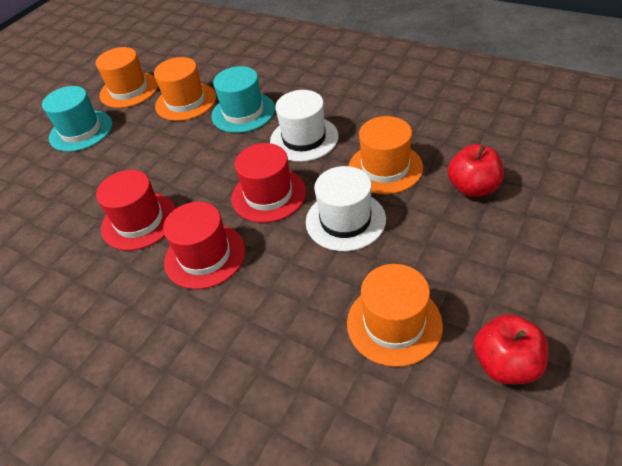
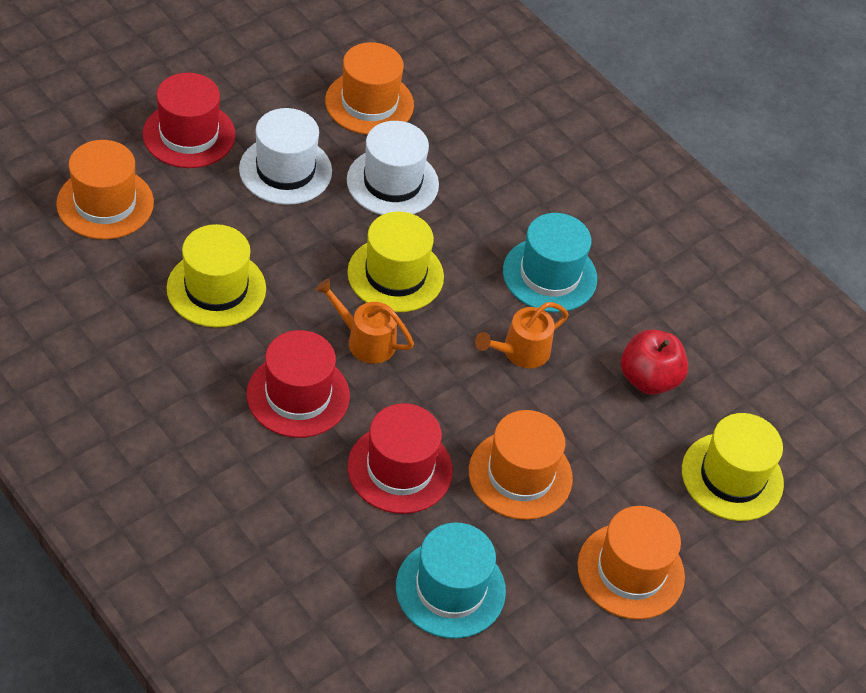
orange watering can: none = 0 -> [315,278,414,364] [475,302,568,368] = 2
red apple: [447,144,504,197] [474,314,549,384] = 2 -> [621,330,688,395] = 1
yellow hat: none = 0 -> [166,224,266,327] [347,212,444,312] [682,413,784,521] = 3

